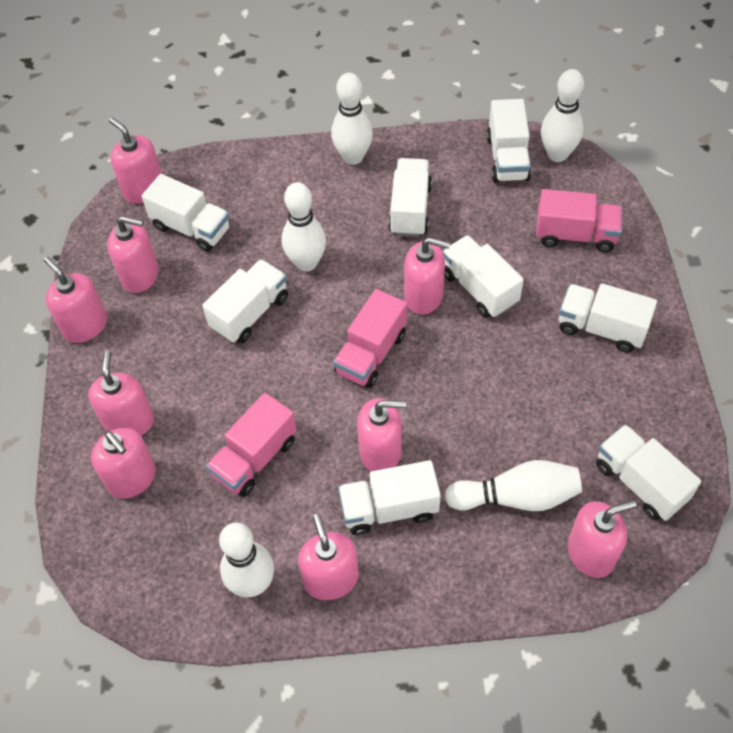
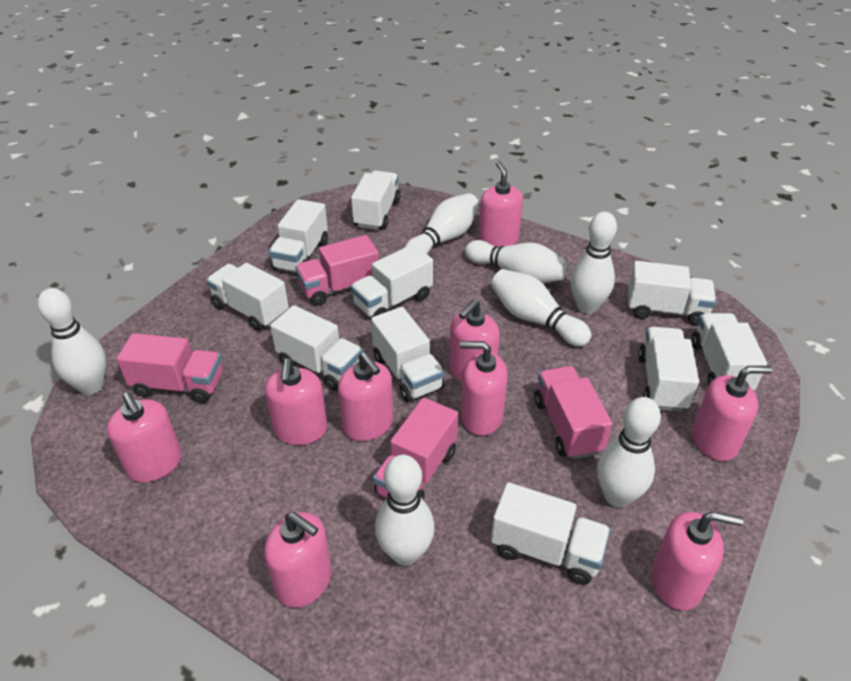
pink truck: [206,393,297,497] [333,289,407,388] [536,189,623,252] = 3 -> [117,333,222,403] [295,235,379,306] [373,398,458,500] [534,366,612,459] = 4
white bowling pin: [219,523,274,597] [282,182,326,271] [331,73,373,165] [445,460,582,511] [541,69,584,162] = 5 -> [37,288,106,395] [375,455,435,566] [404,193,479,254] [465,240,568,283] [491,269,591,346] [570,212,617,314] [597,397,661,507] = 7
white truck: [142,174,230,252] [202,259,288,343] [338,460,441,535] [388,158,432,237] [443,235,524,318] [487,99,531,182] [559,283,657,353] [596,424,701,521] = 8 -> [206,263,289,331] [269,199,328,273] [270,305,363,391] [350,244,433,317] [351,171,400,230] [371,307,444,402] [491,482,611,585] [628,261,716,326] [638,327,699,412] [692,313,767,390] = 10

